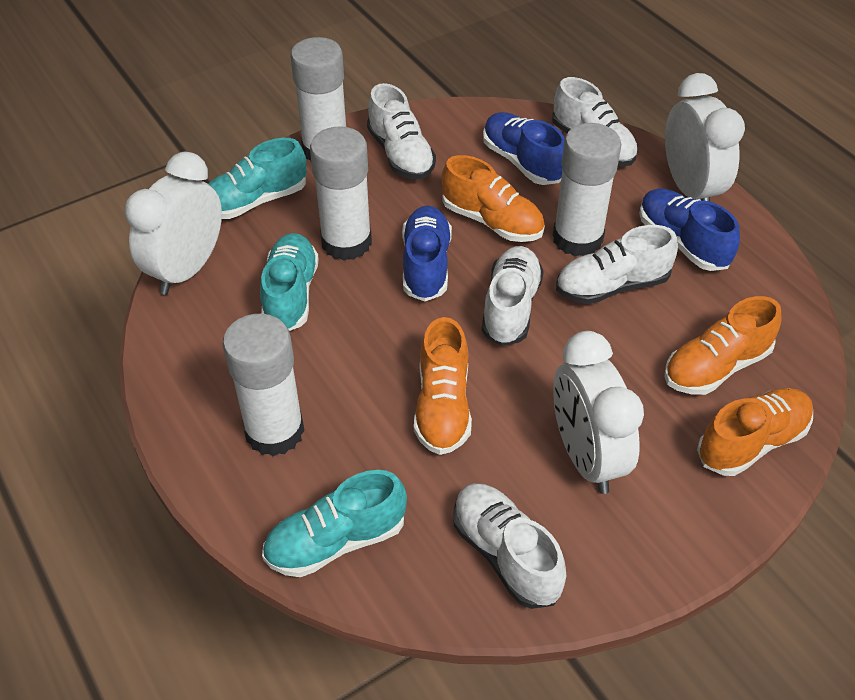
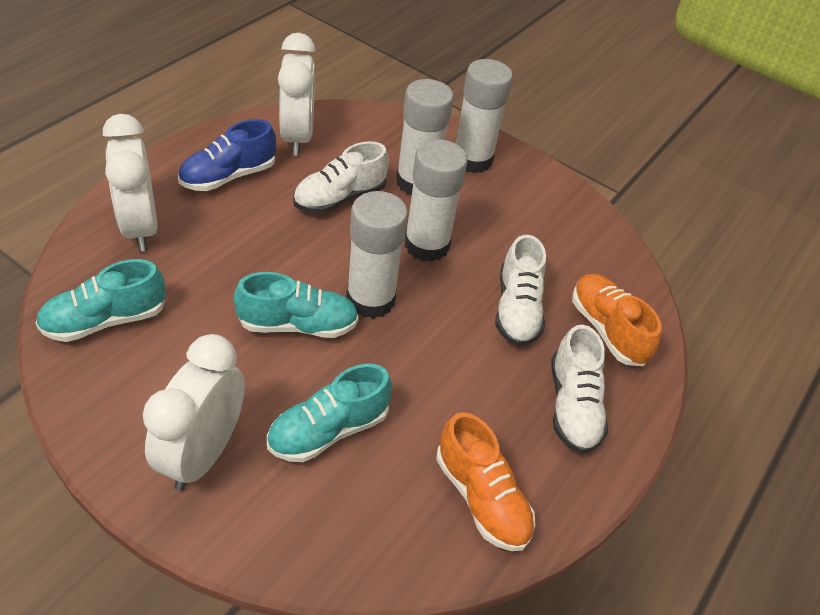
blue shoe: [402,205,452,301] [483,112,565,185] [639,188,740,271] = 3 -> [178,119,276,191] = 1
orange shoe: [414,317,472,455] [441,155,545,242] [664,296,782,395] [697,388,813,476] = 4 -> [436,412,535,551] [572,274,662,366] = 2
white shoe: [367,83,436,179] [453,483,566,609] [482,246,544,346] [552,77,638,167] [556,225,678,304] = 5 -> [293,141,389,214] [495,235,546,346] [551,325,608,454] = 3

